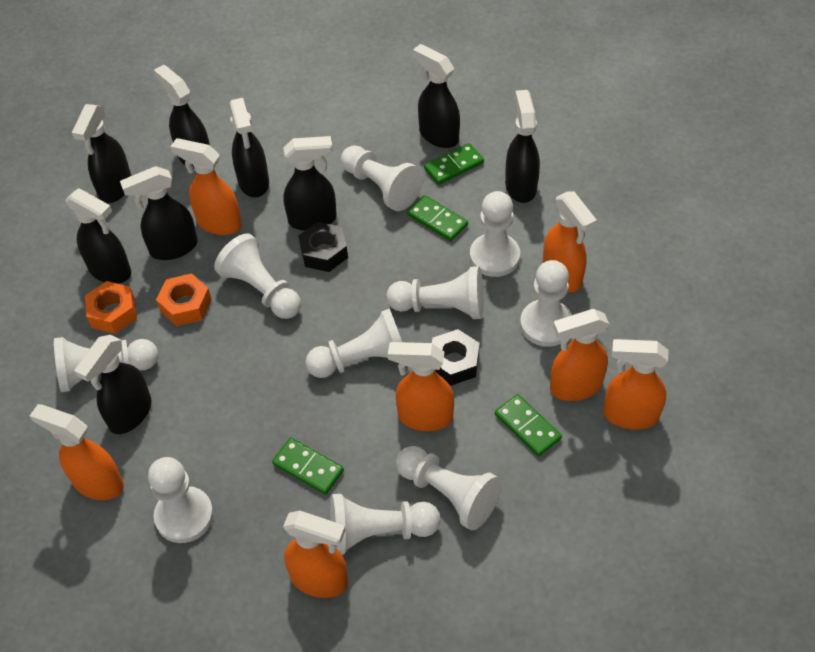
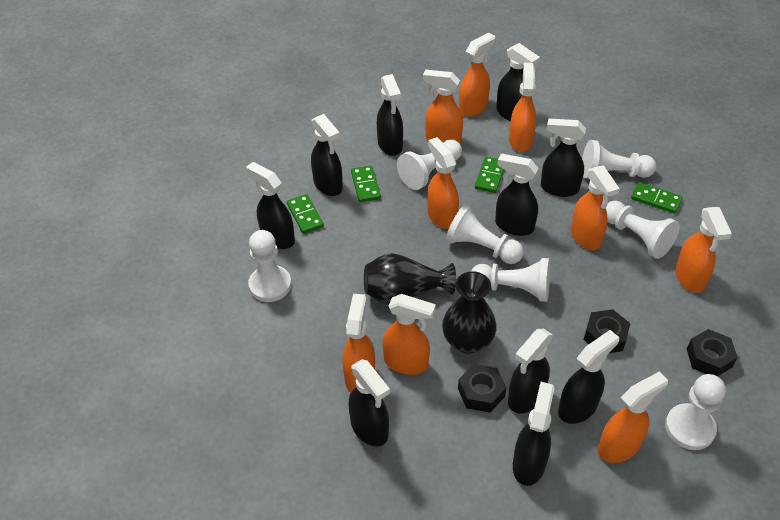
black nut: [298,222,348,272] [432,329,480,386] = 2 -> [458,364,507,413] [584,309,630,353] [687,329,738,376] = 3
black spray bottle: [65,188,131,284] [72,104,131,203] [74,335,152,434] [120,166,198,260] [154,65,210,169] [230,98,269,198] [283,136,337,231] [413,44,460,148] [505,90,540,203] = 9 -> [246,162,295,249] [311,114,343,196] [349,359,390,447] [377,74,403,156] [495,153,538,236] [496,43,540,121] [508,328,553,413] [513,382,555,486] [541,118,586,197] [558,330,619,424] = 10
black vase: none = 0 -> [364,253,456,304] [442,271,497,354] = 2
orange nut: [85,281,137,334] [156,274,212,326] = 2 -> none = 0
orange spray bottle: [30,404,124,500] [170,138,242,235] [283,511,348,598] [388,342,454,431] [543,191,597,292] [550,309,609,401] [603,339,668,430] = 7 -> [342,294,375,392] [382,294,436,375] [423,70,463,143] [427,137,459,229] [459,33,495,117] [509,63,536,152] [571,166,620,250] [598,371,668,463] [675,207,732,293] = 9
white pawn: [54,337,158,392] [148,457,214,543] [214,234,301,319] [305,309,402,378] [330,494,440,555] [341,145,423,211] [386,266,484,319] [396,446,502,530] [470,191,520,277] [520,260,572,347] = 10 -> [248,230,292,302] [397,139,462,190] [446,204,524,264] [471,258,550,302] [582,140,656,179] [606,201,680,259] [665,374,726,450] = 7

